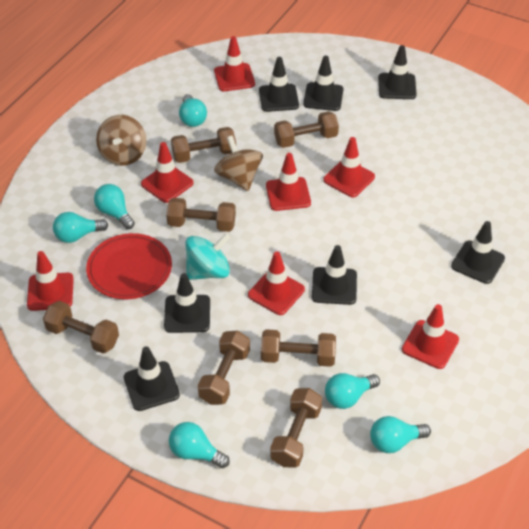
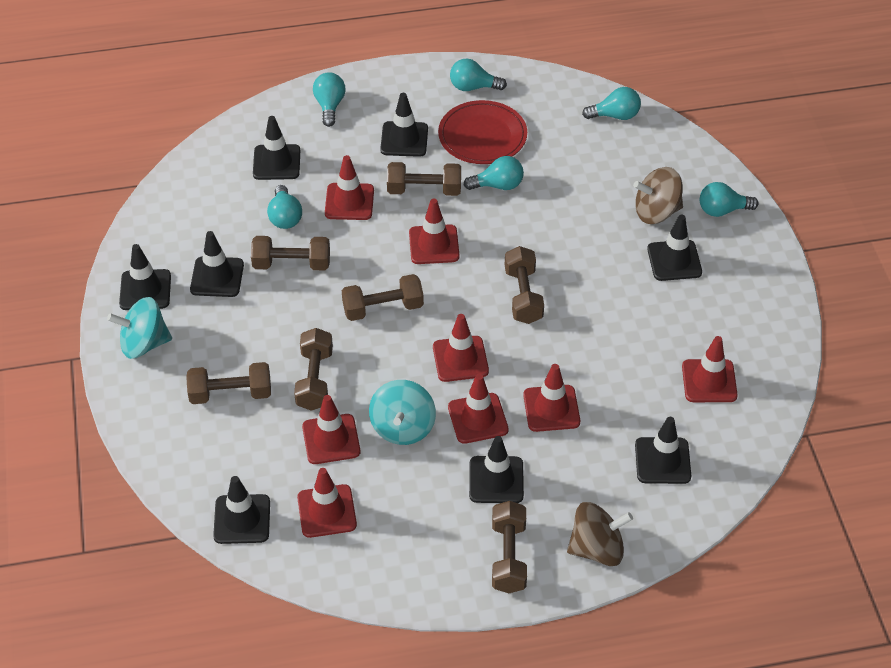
black traffic cone: [124,346,180,411] [164,273,210,333] [259,57,299,112] [303,56,343,111] [312,245,357,305] [378,45,417,99] [451,221,505,284] = 7 -> [119,244,171,310] [190,231,244,297] [213,476,270,544] [253,116,300,180] [380,93,428,157] [469,436,524,503] [635,417,691,484] [647,215,702,281] = 8
red traffic cone: [27,251,74,311] [141,142,194,203] [214,36,255,91] [248,251,305,315] [266,153,311,211] [323,137,375,197] [402,304,459,369] = 7 -> [297,468,357,538] [302,395,360,464] [325,155,374,220] [409,198,459,264] [433,314,489,382] [448,374,508,444] [523,364,580,432] [682,336,738,402] = 8
turquoise spinning top: [185,233,230,280] = 1 -> [107,297,172,359] [369,380,436,445] = 2

